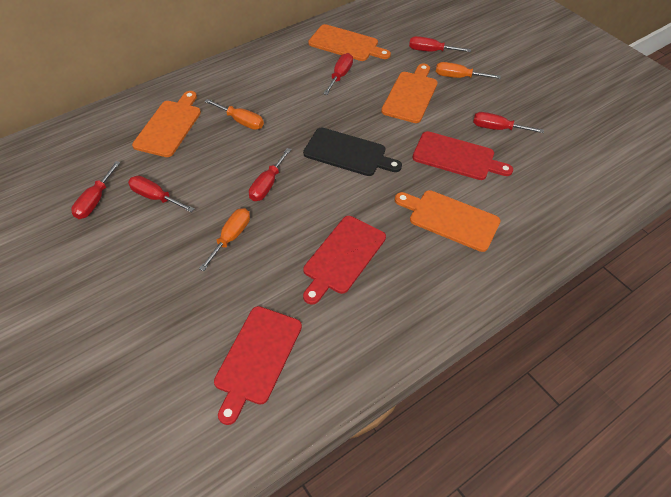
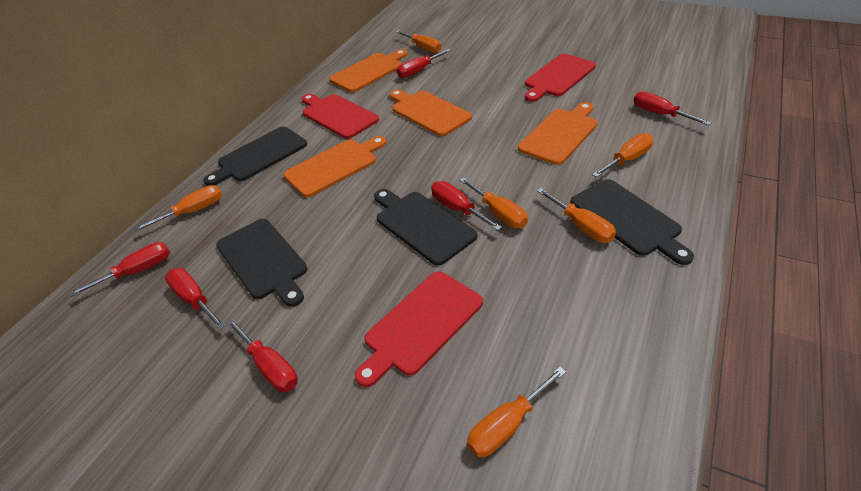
black cutting board: [303,127,402,176] = 1 -> [203,126,307,186] [216,219,307,307] [374,189,477,266] [570,179,694,265] = 4
orange screwdriver: [199,208,250,271] [204,99,264,130] [436,62,501,79] = 3 -> [134,185,222,231] [396,30,441,53] [459,177,528,228] [467,367,566,457] [537,188,616,243] [592,133,653,177] = 6

